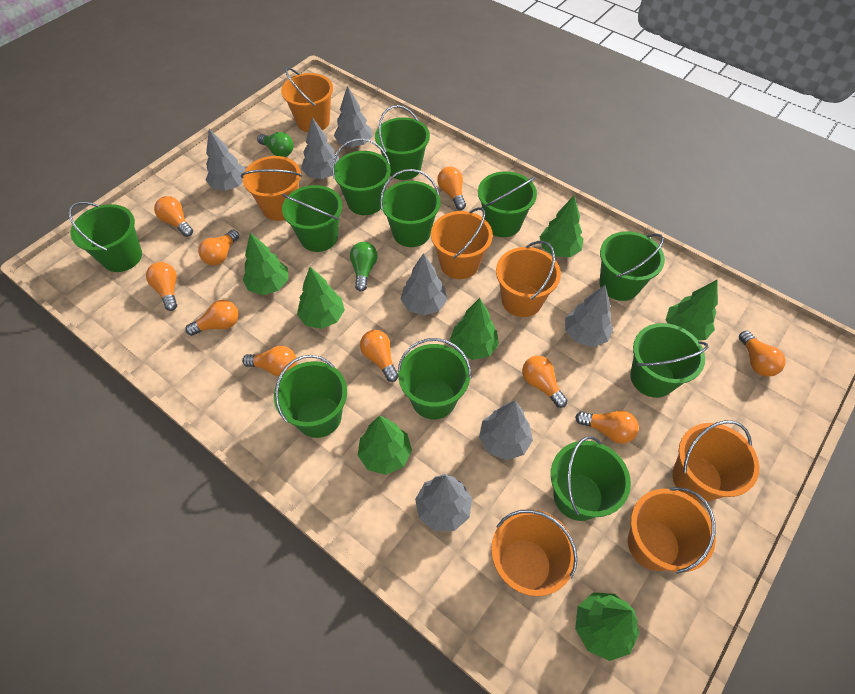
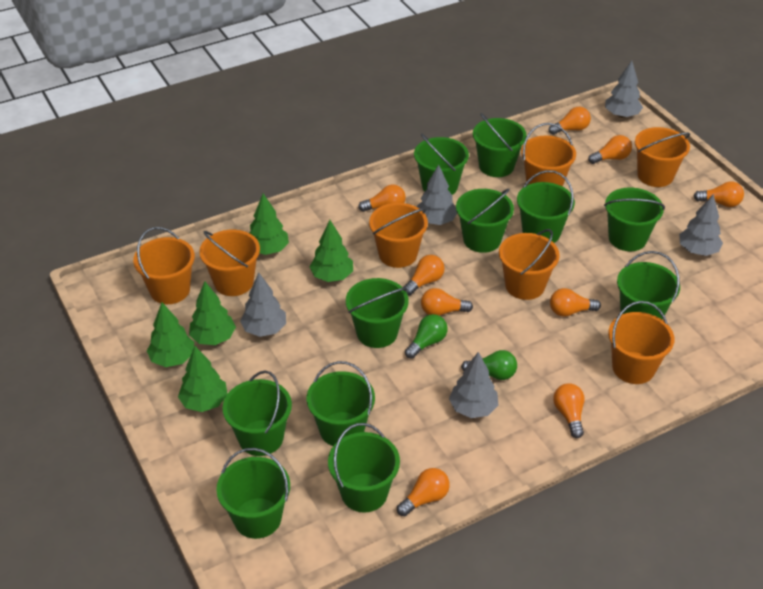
green tree: [243,233,288,295] [297,267,345,329] [358,415,412,475] [450,298,499,360] [540,196,583,257] [575,592,639,661] [666,280,718,341] = 7 -> [147,303,194,367] [178,346,228,412] [189,281,236,345] [250,194,289,255] [310,220,353,282] = 5
grey tree: [206,129,246,191] [301,117,339,179] [334,86,372,147] [401,253,447,316] [415,474,472,531] [479,400,533,460] [565,285,613,347] = 7 -> [240,273,286,337] [417,164,457,225] [449,352,499,418] [605,61,643,118] [679,194,723,256] = 5
orange light bulb: [146,262,177,311] [154,196,193,237] [185,300,239,336] [198,230,239,266] [242,346,297,377] [360,330,399,382] [437,167,466,210] [522,356,568,408] [575,411,639,444] [739,331,786,377] = 10 -> [358,185,406,212] [397,468,450,516] [404,255,445,295] [421,288,473,316] [549,107,591,135] [550,288,601,317] [553,383,585,438] [588,135,632,164] [693,181,744,207] = 9

